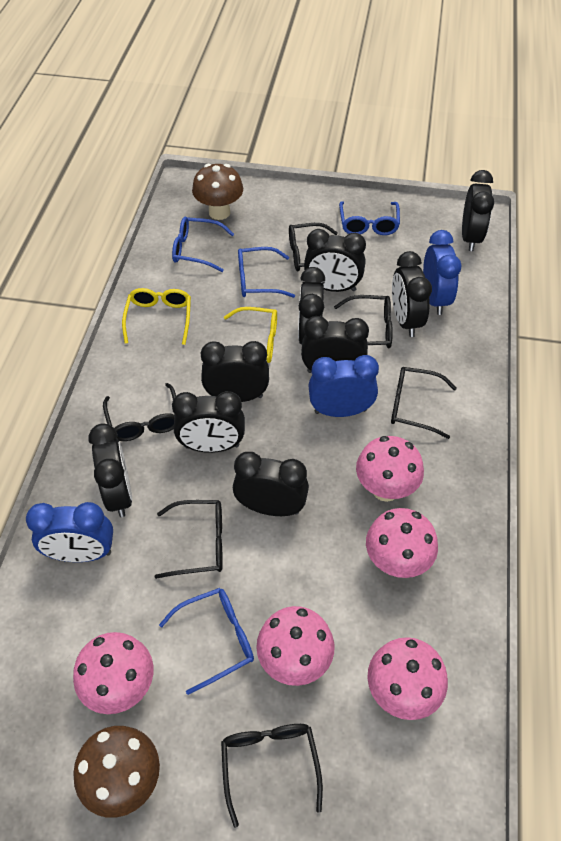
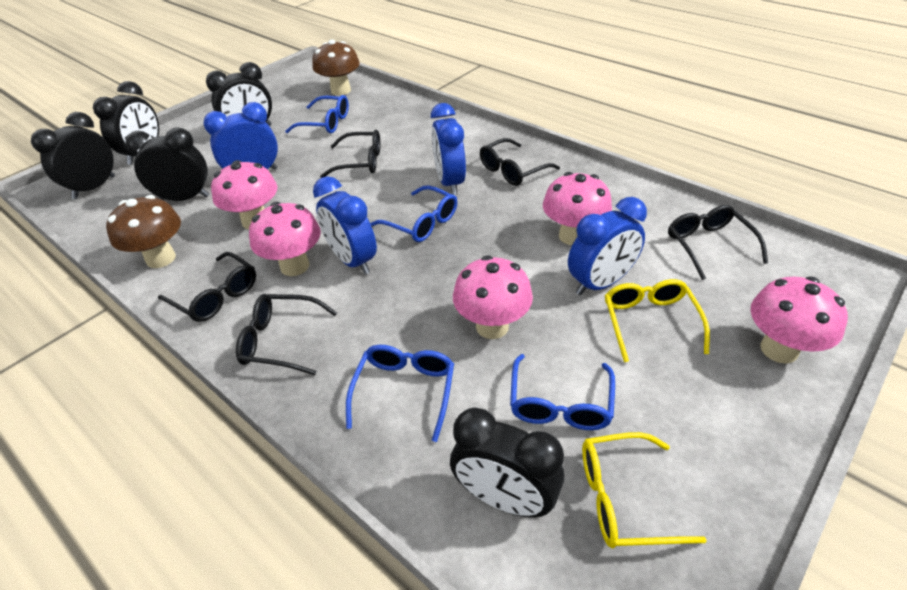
black clock: [88,423,132,517] [172,391,245,453] [201,341,269,402] [233,452,309,516] [298,267,325,344] [301,316,369,373] [304,229,366,292] [392,251,432,337] [462,170,494,251] = 9 -> [31,112,115,199] [93,81,159,165] [125,127,209,201] [206,62,272,126] [450,407,564,518] = 5
black glasses: [103,383,176,441] [155,500,223,579] [221,724,323,828] [289,223,338,271] [334,295,393,348] [391,367,457,439] = 6 -> [158,252,256,322] [236,294,337,375] [320,130,380,178] [480,138,560,186] [668,205,768,280] = 5
blue clock: [26,502,113,562] [308,355,379,417] [423,230,461,315] = 3 -> [204,102,278,170] [313,176,377,274] [431,103,466,195] [568,197,647,295] = 4

